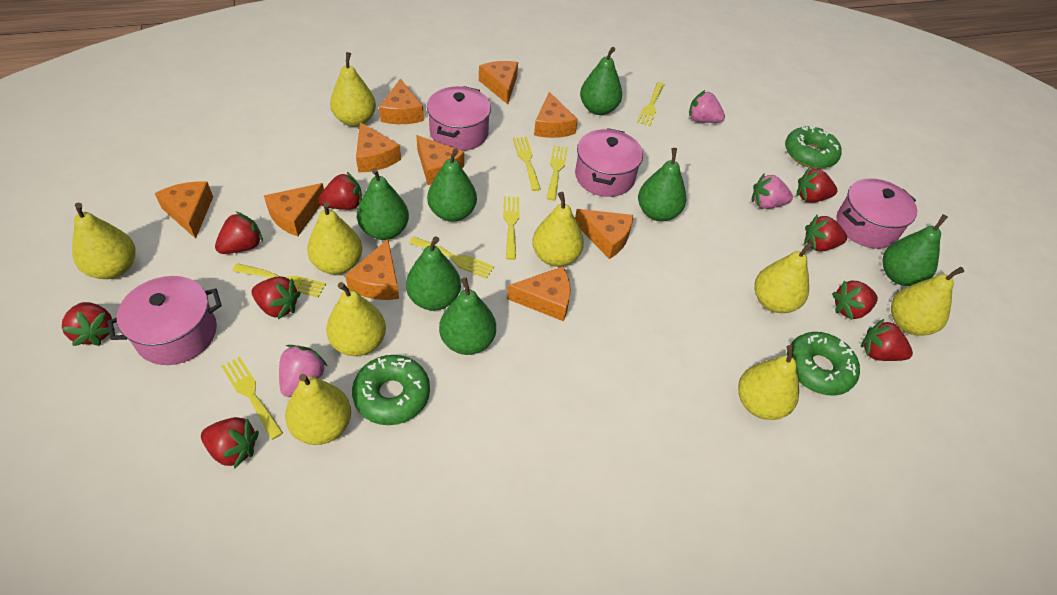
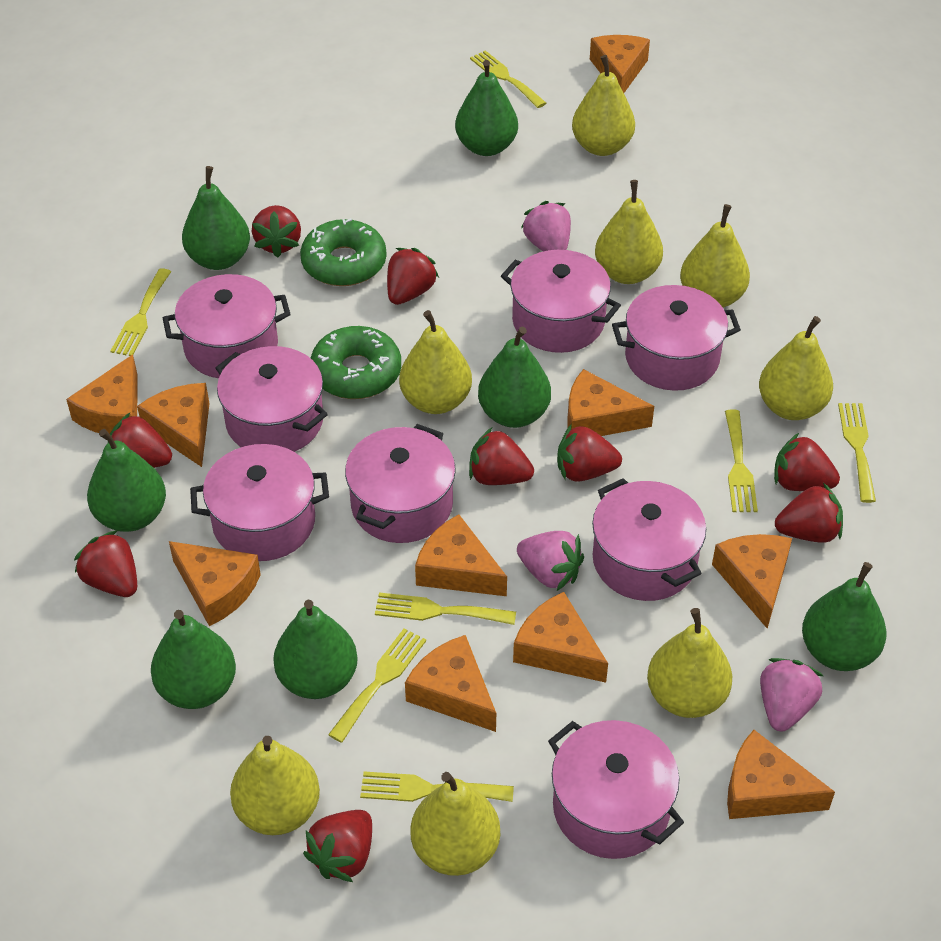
green donut: [352,355,430,425] [785,125,842,169] [787,332,860,396] = 3 -> [300,218,387,286] [311,326,401,399] = 2
pink pot: [107,276,222,365] [427,86,491,151] [575,128,643,197] [837,178,917,249] = 4 -> [163,274,291,378] [190,444,329,561] [215,346,328,452] [345,424,456,543] [501,250,621,353] [548,720,684,859] [592,478,706,601] [612,285,741,391] = 8
yellow pear: [72,203,135,279] [285,374,351,445] [307,202,362,274] [326,282,386,356] [330,52,376,127] [532,192,584,267] [738,345,799,420] [755,241,814,313] [891,267,964,336] = 9 -> [230,736,320,835] [399,310,472,414] [410,772,500,876] [572,55,635,156] [595,180,663,284] [647,608,732,718] [680,204,750,308] [759,316,833,420] = 8

